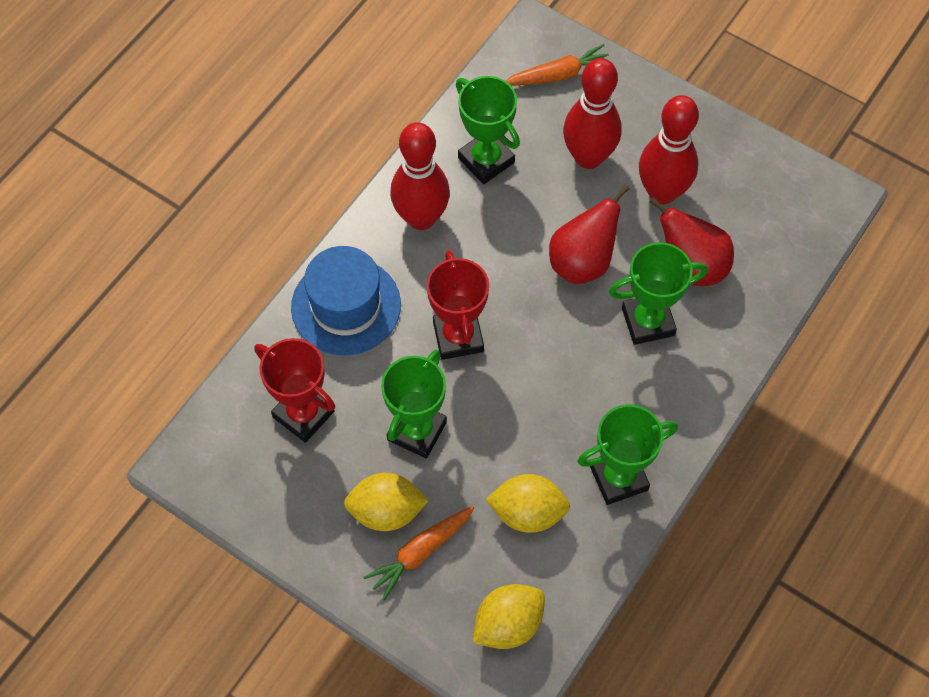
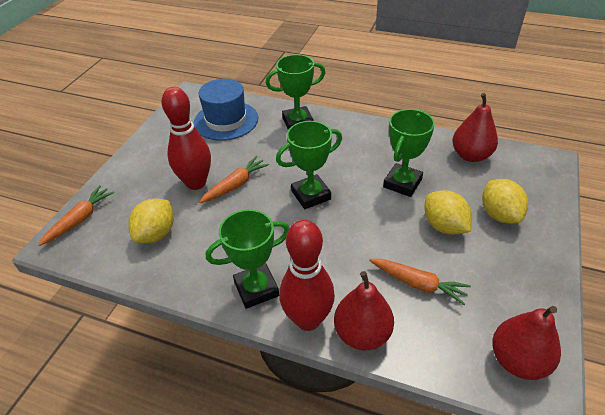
orange carrot: [363,506,475,601] [506,44,613,85] = 2 -> [39,185,114,246] [199,156,269,203] [369,259,471,305] = 3
red bowling pin: [390,122,450,230] [563,58,621,169] [639,95,699,204] = 3 -> [162,87,211,190] [279,220,335,331] = 2
red pear: [549,185,630,284] [649,197,734,286] = 2 -> [334,271,394,350] [452,93,498,162] [492,306,561,380] = 3
red trophy: [254,338,335,443] [427,250,489,360] = 2 -> none = 0

